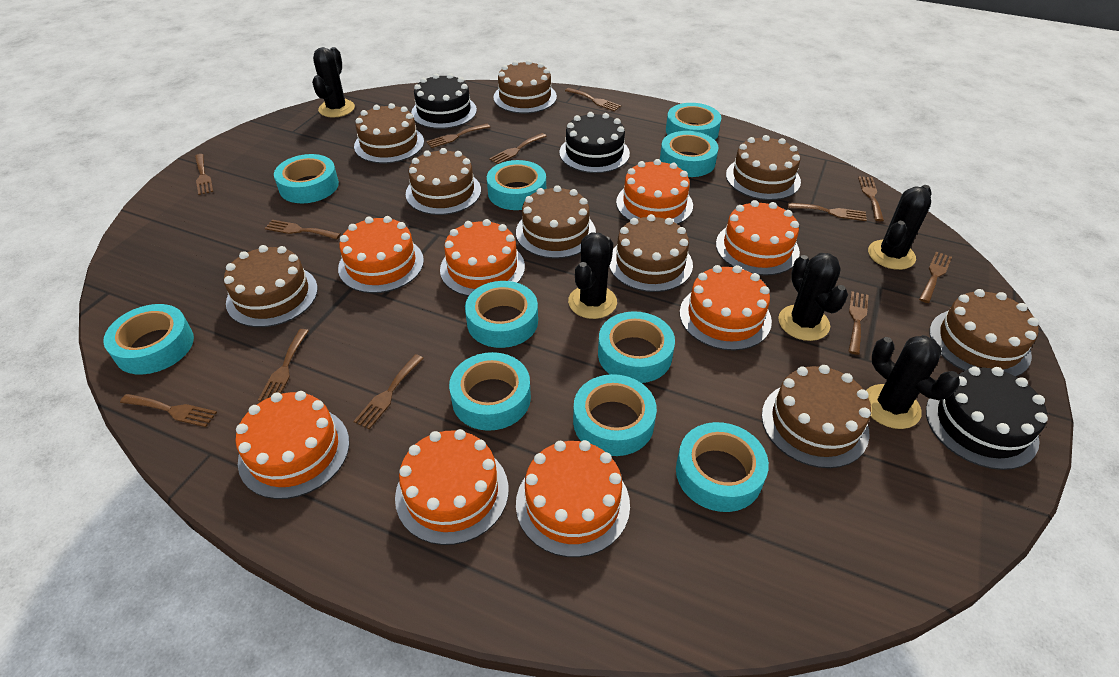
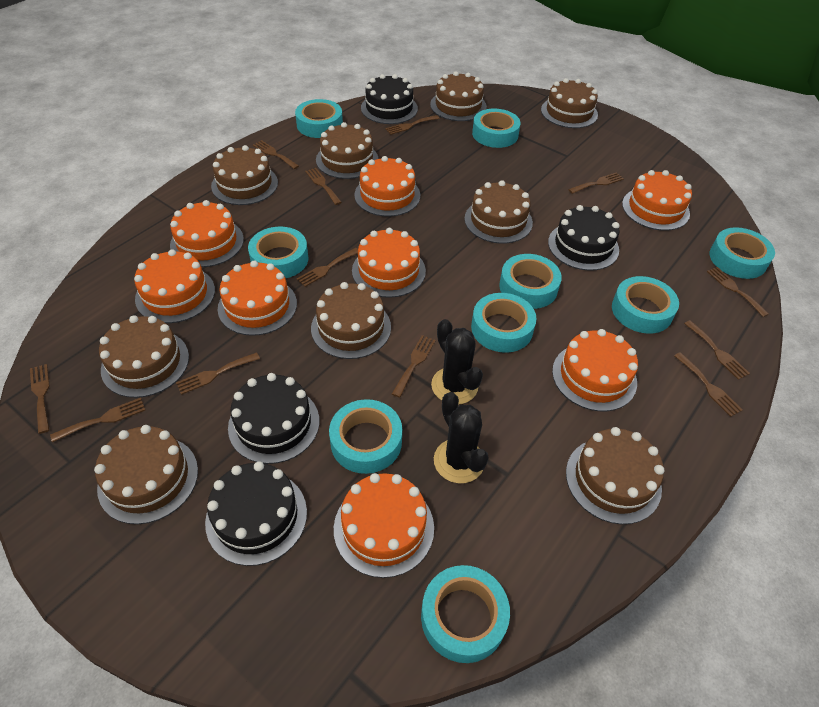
black cactus: [312,47,355,118] [568,232,617,319] [778,253,848,341] [866,335,960,429] [868,185,932,270] = 5 -> [431,319,483,404] [434,392,489,483] = 2
black cake: [411,73,477,129] [559,112,630,173] [926,366,1048,470] = 3 -> [205,461,307,566] [228,373,319,464] [361,74,418,124] [548,205,620,271] = 4
turquoise tape: [103,304,194,374] [274,154,339,203] [449,352,531,431] [465,281,538,348] [487,160,546,210] [573,374,657,456] [598,311,675,383] [660,131,719,177] [666,103,721,140] [676,422,769,512] = 10 -> [248,227,309,278] [295,99,343,138] [329,399,402,474] [421,565,510,663] [471,293,536,353] [472,109,521,148] [499,254,562,309] [612,276,679,334] [710,227,775,279] = 9

